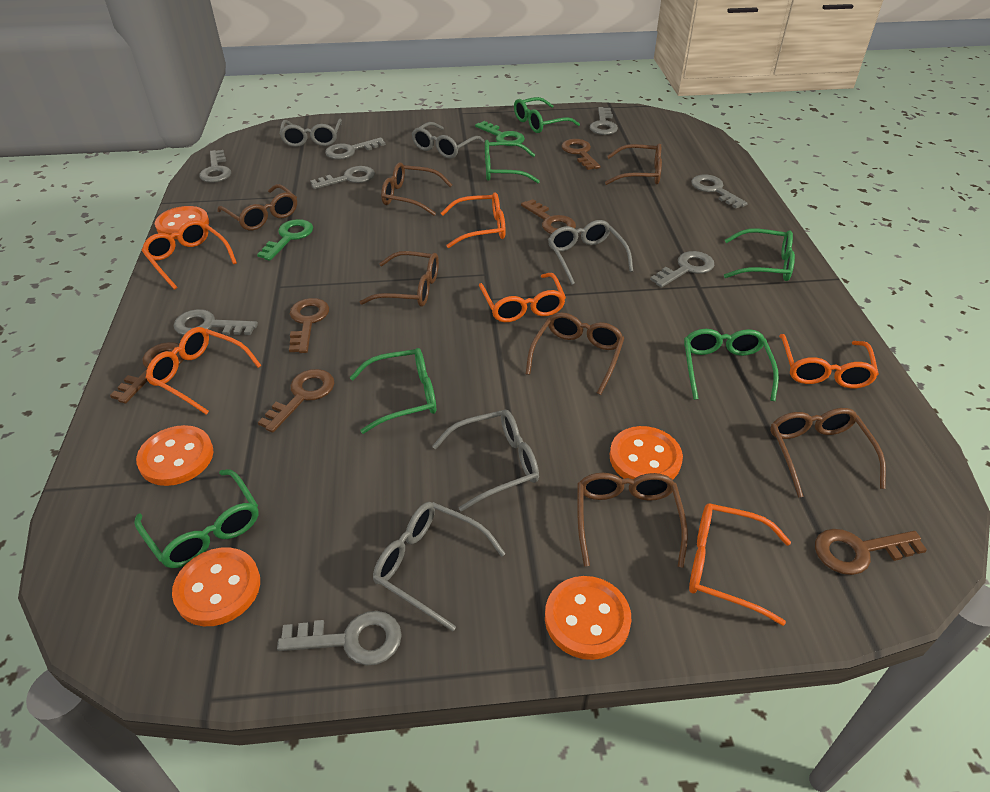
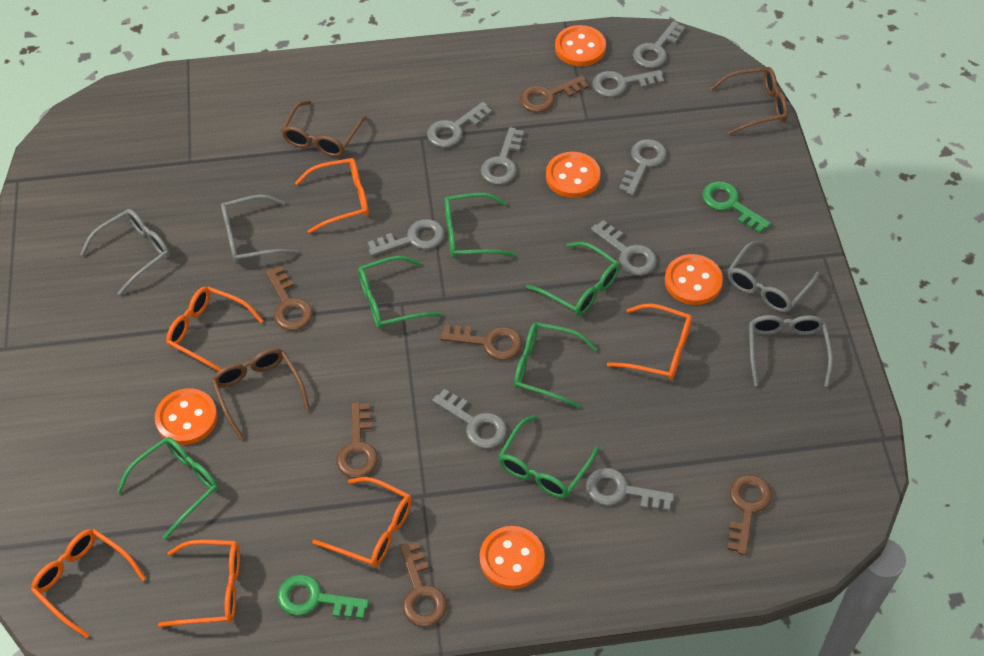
brown glasses: [217,184,297,230] [360,251,439,307] [381,162,452,216] [526,312,624,395] [577,473,688,568] [605,143,662,185] [770,408,886,498] = 7 -> [211,348,310,440] [281,101,367,157] [710,67,788,135] = 3
grey glasses: [279,119,342,147] [373,502,506,632] [412,122,484,159] [432,410,539,511] [548,220,633,285] = 5 -> [80,209,170,295] [221,194,298,263] [728,241,820,312] [749,315,833,387] = 4
grey key: [174,309,258,335] [199,150,231,183] [277,611,402,666] [310,166,375,189] [325,137,386,159] [590,107,618,135] [650,251,714,288] [691,174,748,208] = 8 -> [367,219,445,256] [427,102,492,148] [432,389,507,449] [481,127,524,185] [586,468,675,511] [591,220,657,276] [592,70,664,97] [619,139,667,196] [633,21,685,68] = 9

